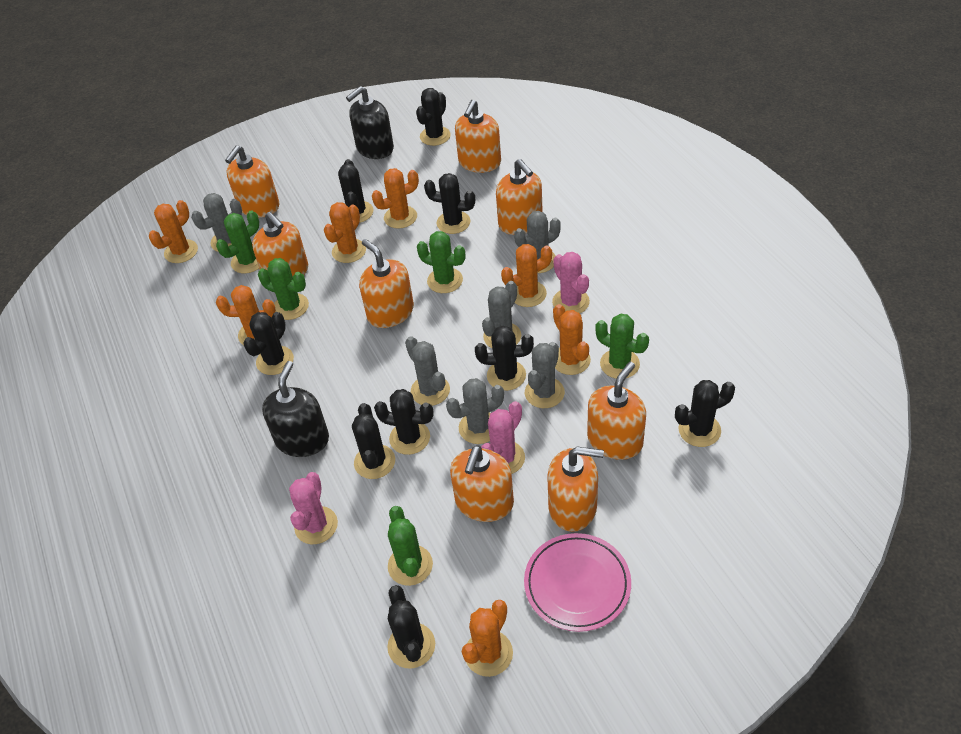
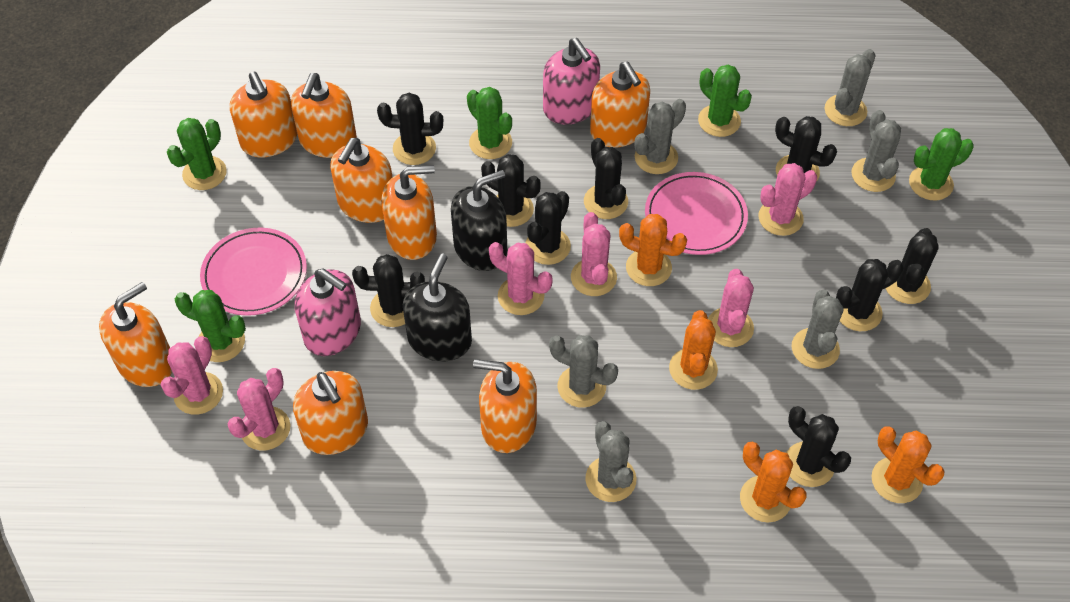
orange cactus: [149,200,198,263] [216,285,276,345] [324,202,366,263] [372,168,419,229] [462,600,513,677] [501,244,552,307] [553,304,591,375] = 7 -> [619,214,687,286] [669,310,718,390] [740,441,807,522] [871,426,945,503] = 4
pink cactus: [289,472,338,544] [481,401,525,474] [552,252,590,314] = 3 -> [161,336,223,415] [227,368,291,451] [489,242,553,315] [571,212,617,296] [708,269,754,347] [759,163,817,236] = 6
pink plate: [524,533,631,632] = 1 -> [200,228,307,316] [645,172,748,255] = 2
pink soap dispenser: none = 0 -> [295,268,361,356] [543,38,600,125] = 2

